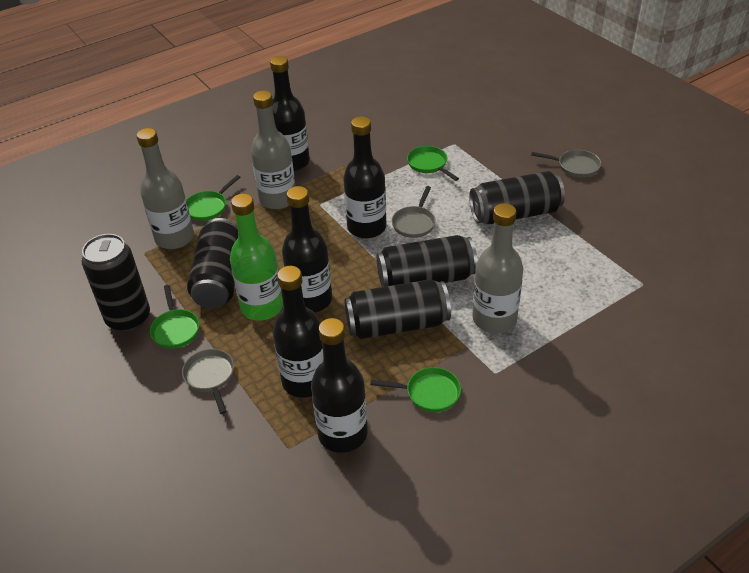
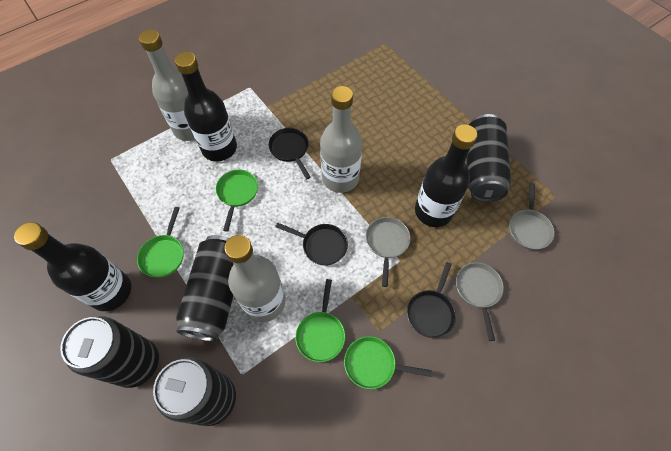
black bottle: [270,56,310,171] [273,266,323,397] [282,186,332,313] [311,318,368,453] [343,116,386,238] = 5 -> [14,222,131,311] [175,52,237,161] [415,124,478,227] = 3
black can: [82,234,150,332] [187,218,238,308] [345,279,451,339] [376,235,478,287] [469,171,565,225] = 5 -> [60,317,159,388] [153,357,236,426] [176,235,234,341] [466,114,511,202] = 4
black pan: none = 0 -> [269,128,311,179] [275,222,348,266] [407,262,456,338] = 3
green bottle: [230,194,283,321] = 1 -> none = 0

